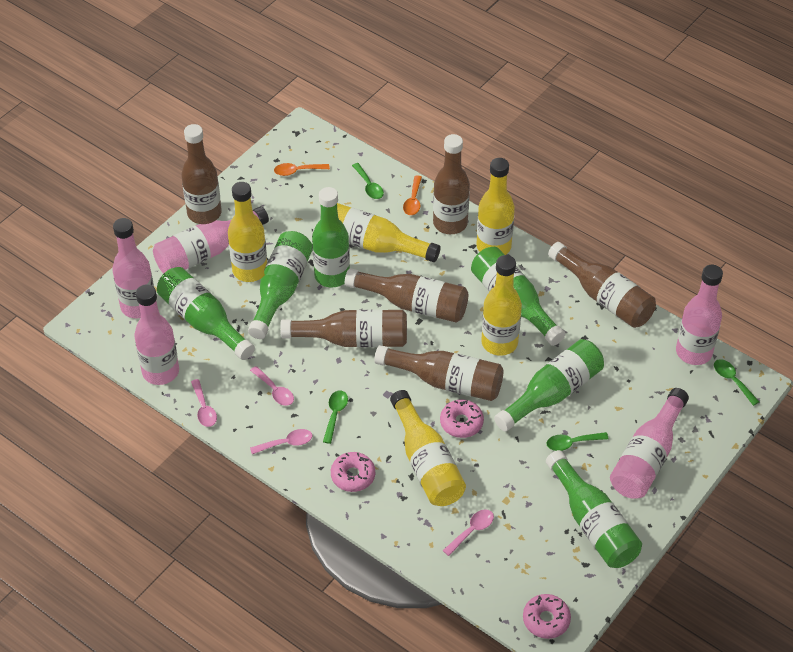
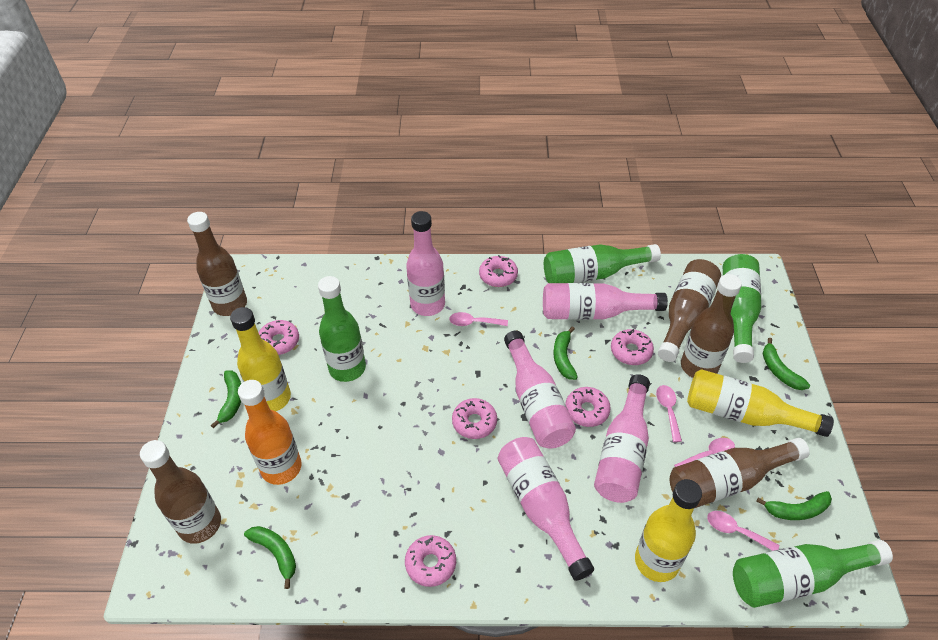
brown bottle: [181,124,222,224] [280,310,407,347] [345,268,468,323] [374,345,504,401] [433,134,470,234] [548,242,656,328] = 6 -> [140,440,221,544] [187,212,247,316] [658,259,721,362] [670,438,810,508] [681,274,742,378] = 5
green banana: none = 0 -> [211,370,241,428] [244,526,296,589] [553,326,578,380] [756,491,832,520] [763,338,810,390] = 5
green bottle: [157,267,255,360] [248,231,312,339] [312,187,350,288] [471,247,565,346] [494,339,604,432] [546,450,642,568] = 6 -> [318,276,366,382] [544,244,661,283] [723,254,761,363] [733,540,893,608] = 4
green spoon: [323,390,348,444] [352,163,384,199] [547,432,609,451] [714,359,759,406] = 4 -> none = 0
orange bottle: none = 0 -> [238,380,302,485] = 1
orange spoon: [274,163,330,176] [403,175,422,215] = 2 -> none = 0
pink donut: [331,452,375,492] [440,399,484,438] [523,594,571,639] = 3 -> [258,320,299,355] [405,535,456,587] [452,398,497,439] [479,255,518,287] [565,387,611,427] [611,329,654,365] = 6
yellow bottle: [228,182,267,282] [337,203,441,262] [390,390,466,506] [476,158,515,255] [481,255,522,356] = 5 -> [230,307,291,411] [635,479,702,582] [687,369,834,437] = 3

